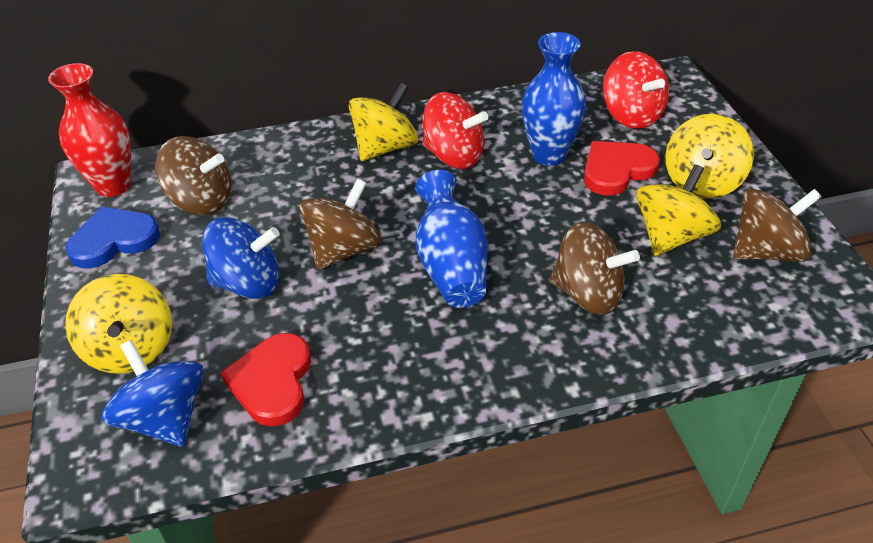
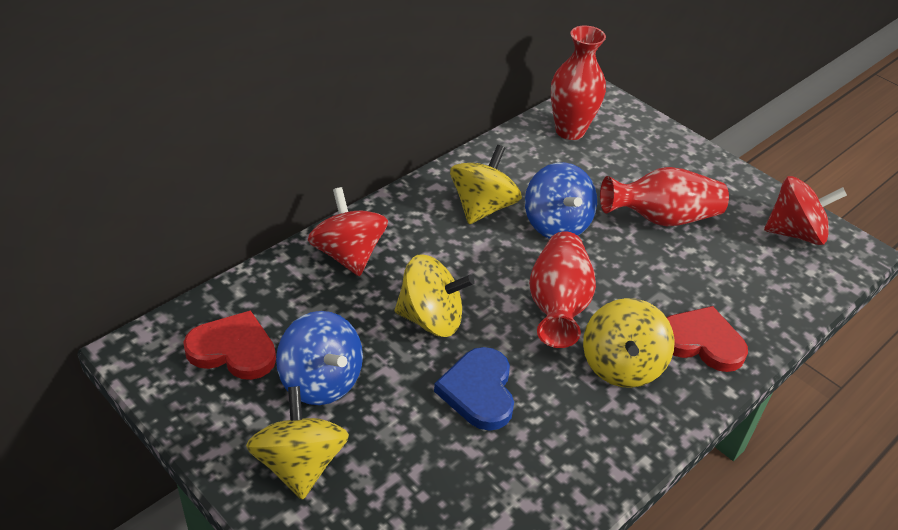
blue vase: [415,170,488,308] [521,32,586,166] = 2 -> none = 0
brown spinning top: [155,136,231,215] [299,178,381,270] [550,222,640,315] [733,189,822,262] = 4 -> none = 0
red vase: [48,63,131,197] = 1 -> [529,231,596,348] [551,26,606,140] [600,167,729,226] = 3

